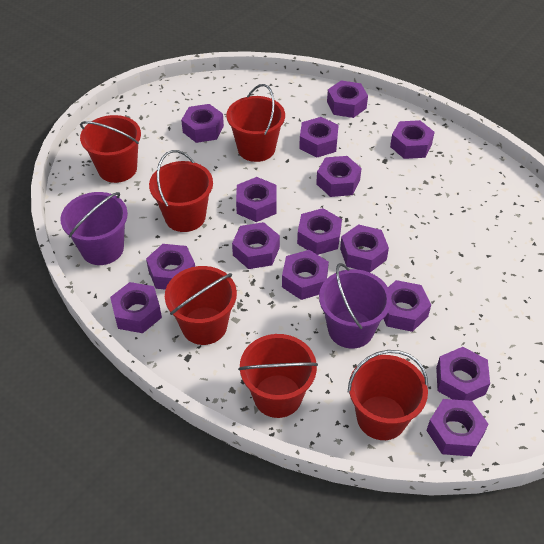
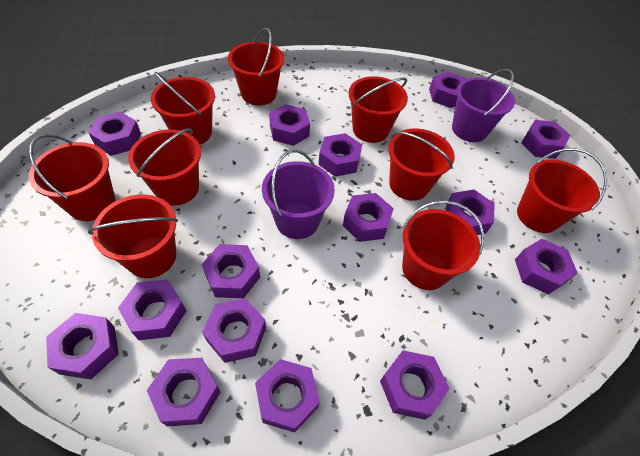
red bucket: [80,115,141,183] [149,150,213,232] [165,266,237,345] [227,84,285,162] [238,334,318,418] [348,350,428,440] = 6 -> [29,134,115,221] [88,194,178,278] [128,128,201,205] [151,72,215,144] [228,28,284,105] [349,76,408,143] [388,129,455,201] [402,200,484,290] [517,148,608,233] = 9

